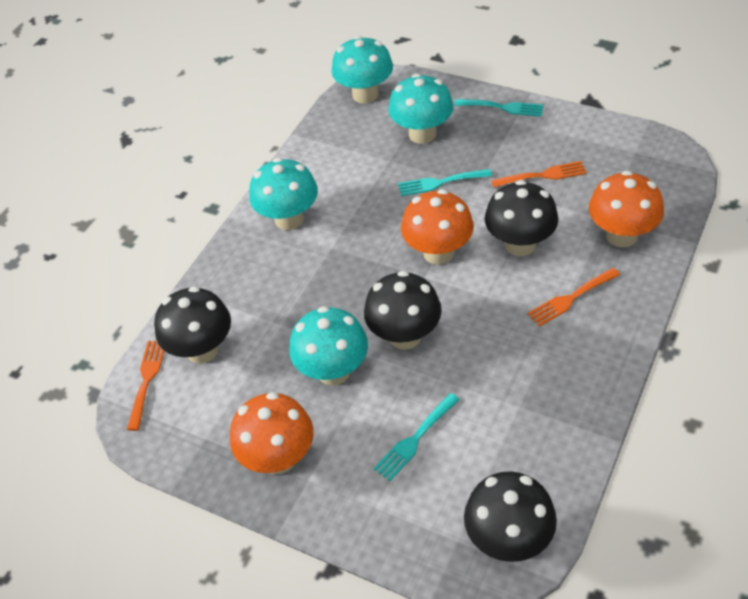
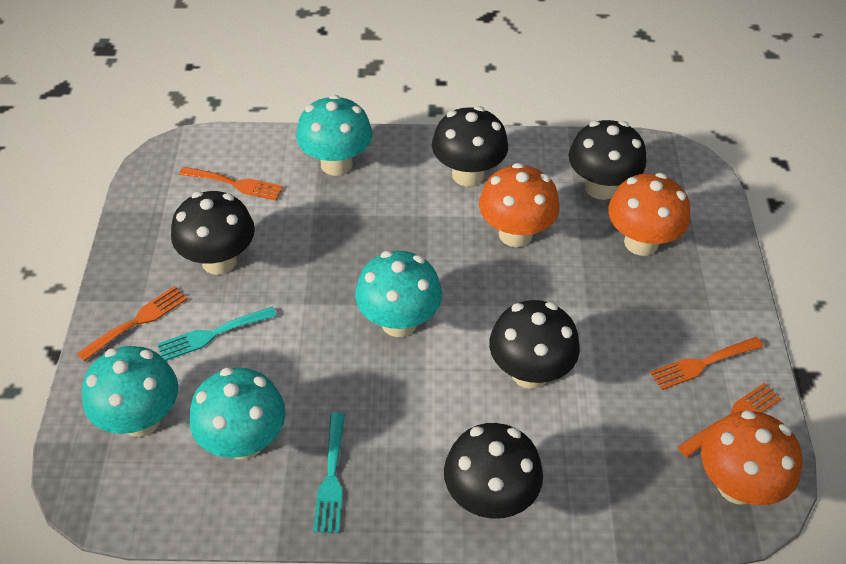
black mushroom: [154,286,231,364] [364,271,442,350] [464,471,557,562] [485,180,559,256] = 4 -> [171,191,255,275] [432,106,508,187] [444,423,543,519] [489,300,580,389] [568,120,646,200] = 5
orange fork: [127,341,164,431] [491,161,587,187] [527,268,620,327] = 3 -> [77,286,188,361] [179,167,283,201] [650,337,764,390] [678,383,781,458] = 4
turquoise fork: [373,393,460,481] [398,169,492,196] [454,99,544,117] = 3 -> [157,307,277,361] [313,412,345,533] = 2

